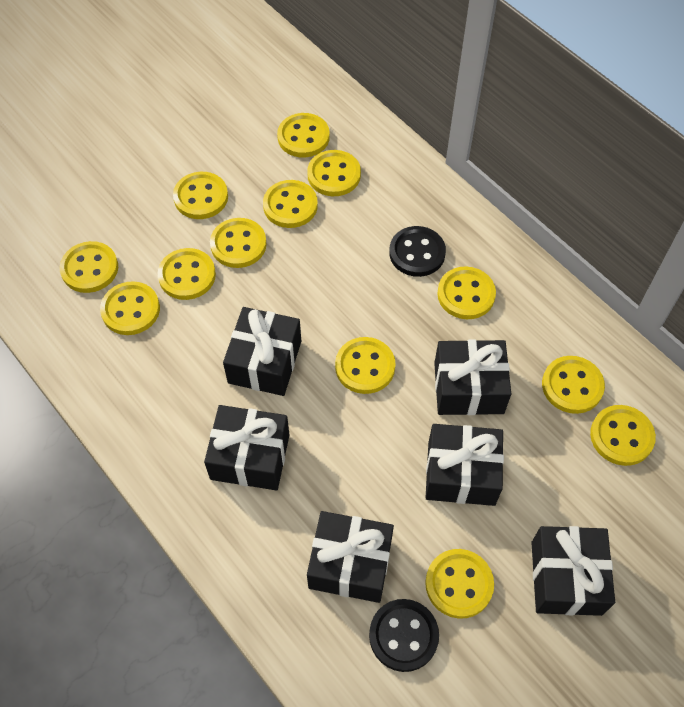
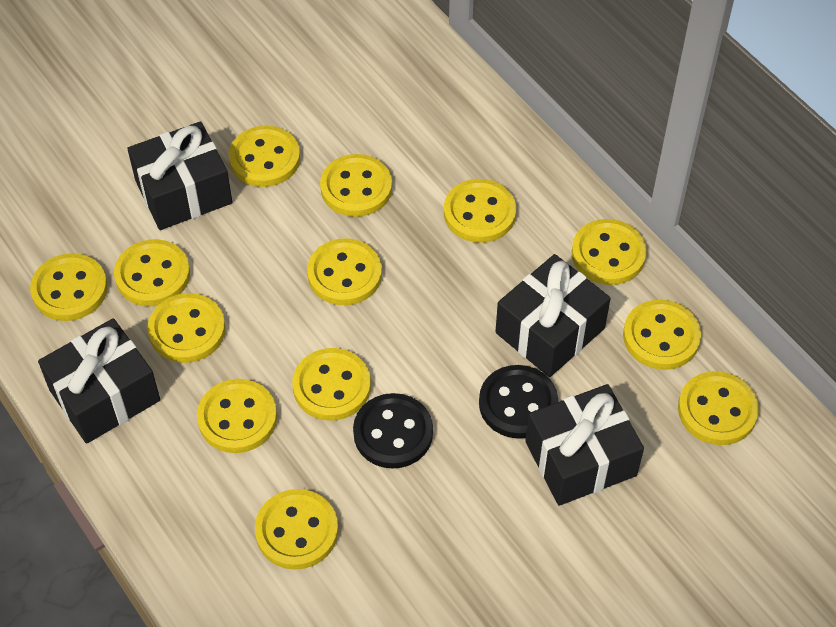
black gift: [204,405,289,490] [223,307,301,396] [307,511,394,603] [426,424,504,506] [434,340,511,415] [531,526,615,616] = 6 -> [38,318,160,444] [127,121,232,230] [495,254,611,377] [525,384,644,506] = 4

